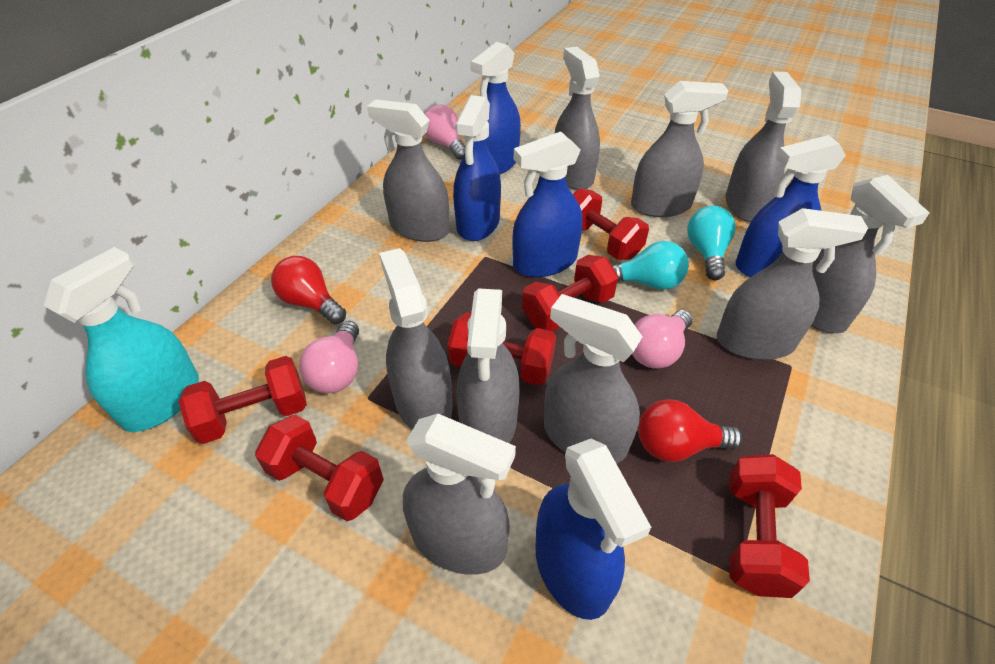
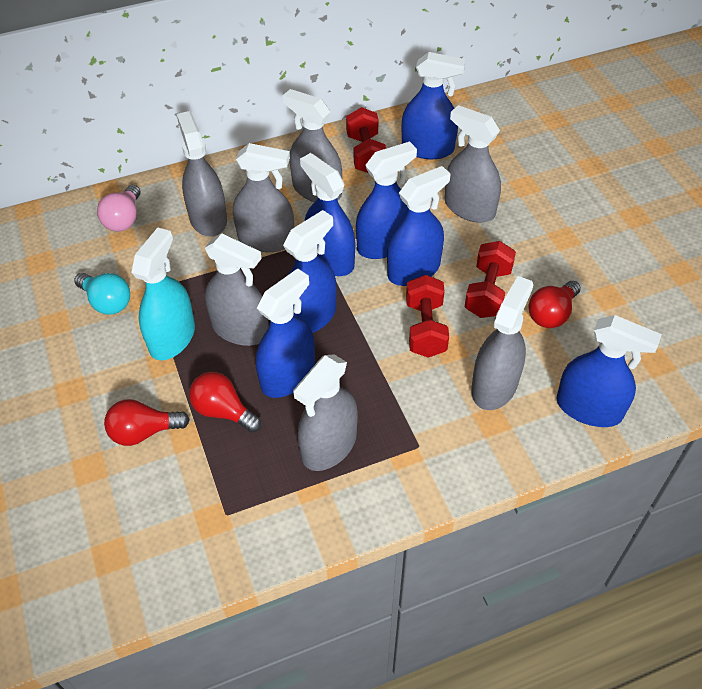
blue spray bottle: [453,95,501,241] [471,42,521,174] [512,131,583,277] [535,439,651,620] [736,135,846,277] = 5 -> [256,268,315,398] [283,210,337,333] [300,153,355,276] [356,141,417,259] [387,166,451,286] [402,52,465,159] [556,315,662,427] = 7
grey spray bottle: [367,99,450,242] [379,248,453,430] [403,414,516,575] [456,288,519,444] [544,294,643,464] [554,46,600,190] [631,81,729,217] [717,208,868,360] [725,71,802,222] [811,175,930,333] = 10 -> [177,111,227,237] [205,233,269,346] [233,143,294,252] [283,89,342,202] [293,354,358,471] [445,105,501,223] [471,276,533,410] = 7
pink light bulb: [299,321,359,393] [424,104,465,160] [632,310,693,369] = 3 -> [97,185,141,232] = 1
red dumbbell: [179,356,307,444] [255,415,384,521] [447,312,556,385] [522,255,618,331] [573,188,649,260] [730,454,810,598] = 6 -> [346,107,386,173] [406,275,449,358] [465,241,516,318] = 3
red light bulb: [271,256,346,324] [638,399,743,462] = 2 -> [104,399,190,446] [189,372,261,433] [529,281,581,328] = 3
turquoise light bulb: [612,241,689,290] [687,206,736,280] = 2 -> [74,273,130,315] = 1

